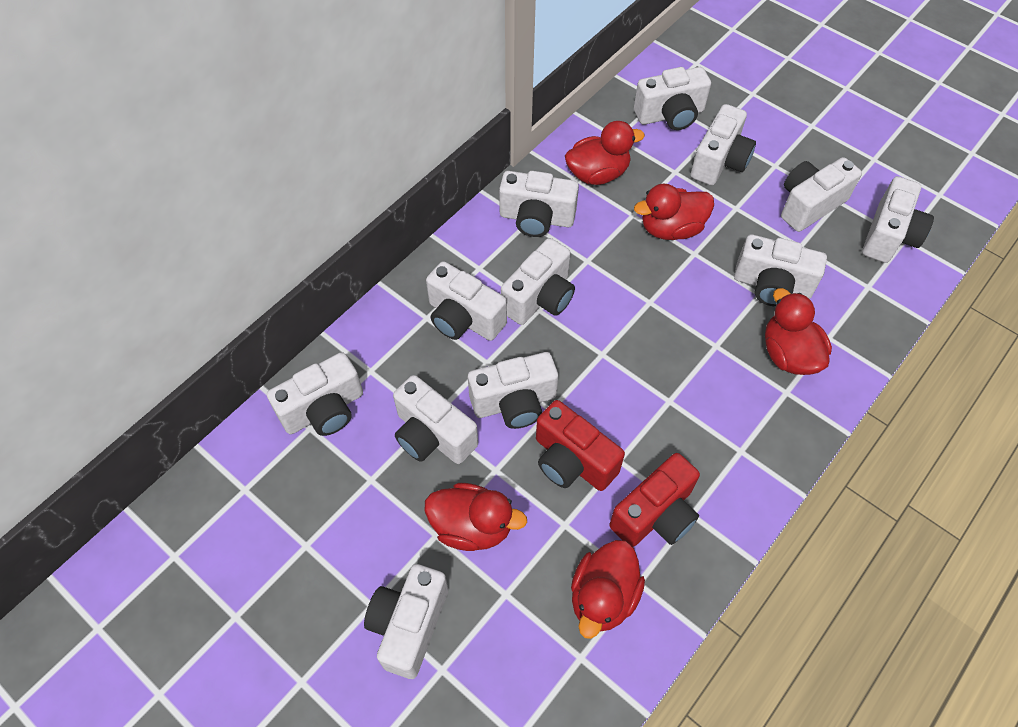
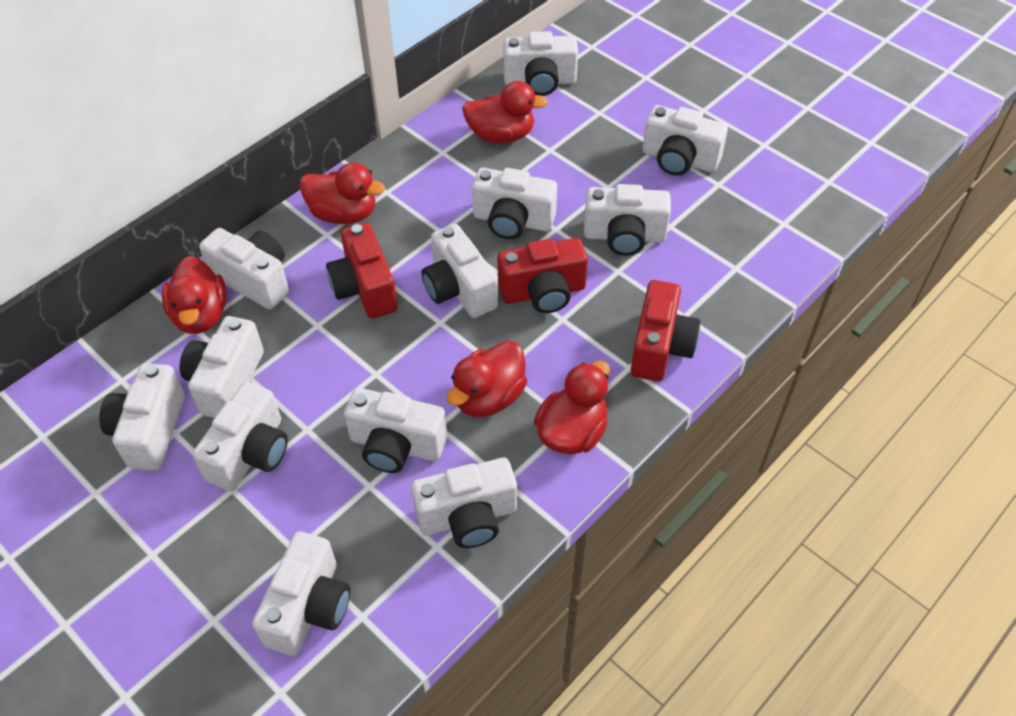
red camera: [536,400,625,491] [610,453,700,547] = 2 -> [326,223,398,318] [498,238,588,313] [631,280,700,381] = 3

